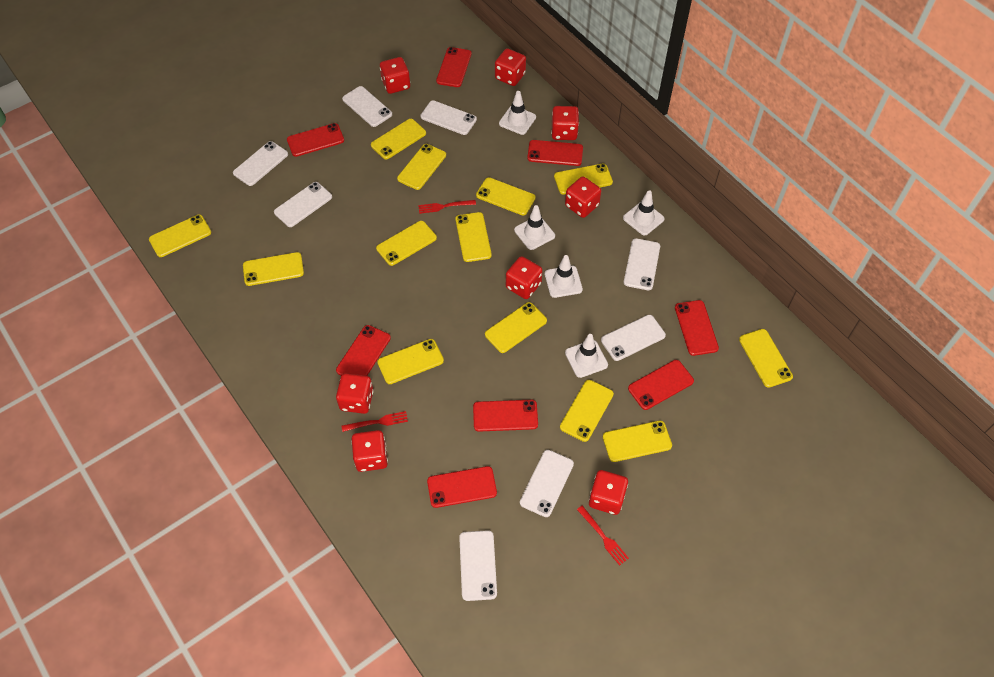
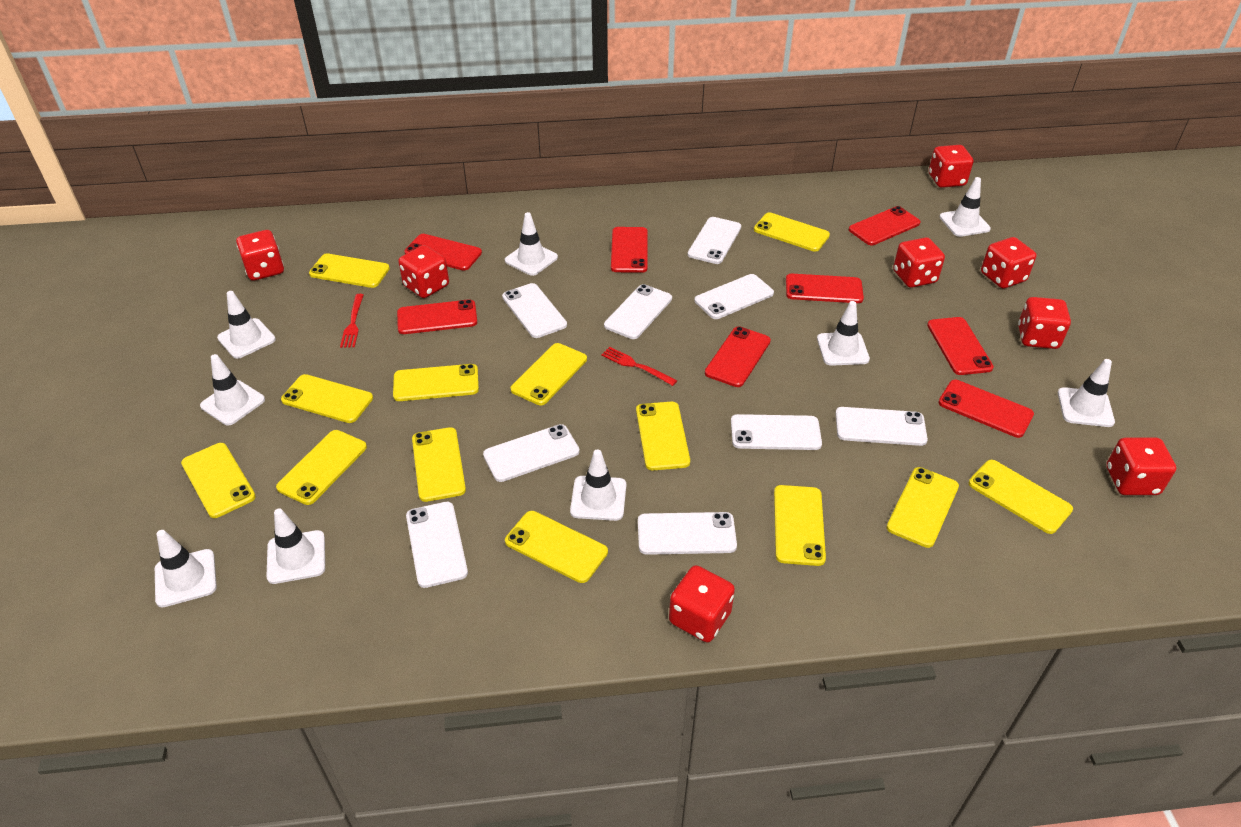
red fork: [342,411,408,432] [418,200,476,214] [577,505,629,566] = 3 -> [340,294,364,348] [601,347,677,386] = 2
white phone: [233,141,288,186] [274,182,332,227] [342,86,392,127] [420,100,477,135] [459,530,497,601] [520,450,574,517] [601,315,666,361] [624,238,660,290] = 8 -> [406,502,468,588] [483,424,580,482] [502,283,567,338] [604,284,672,339] [638,512,737,555] [688,217,741,264] [694,274,774,319] [731,414,822,450] [835,407,928,446] = 9
white traffic cone: [499,91,536,135] [514,205,555,250] [545,255,583,298] [565,334,608,378] [623,190,665,236] = 5 -> [155,530,217,607] [200,354,265,426] [217,291,276,359] [266,508,325,584] [505,212,558,276] [570,449,626,521] [817,301,870,366] [939,177,991,237] [1058,359,1115,427] = 9

